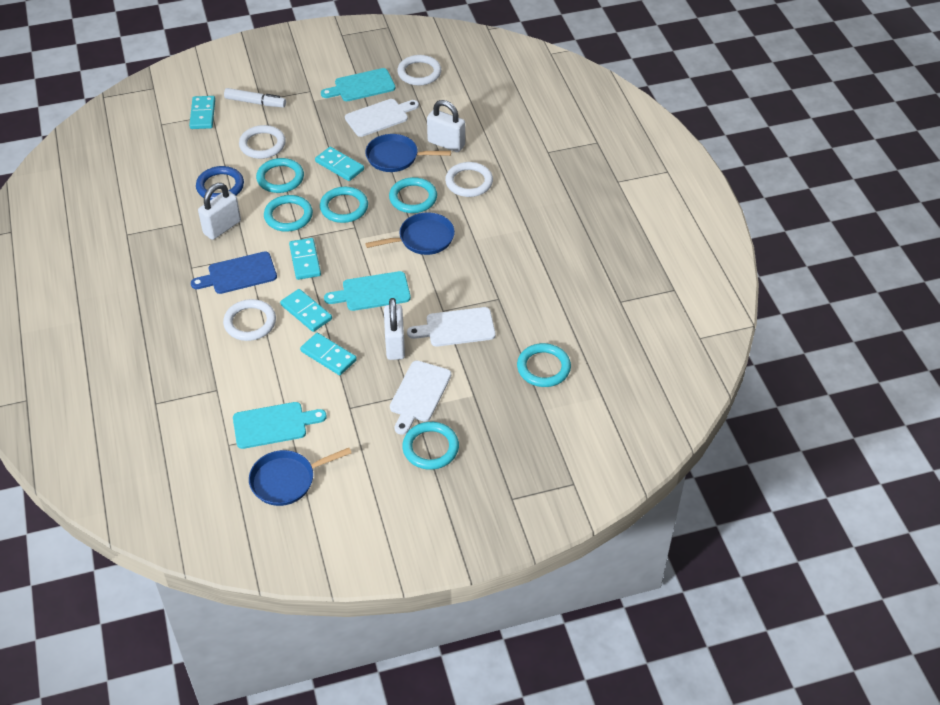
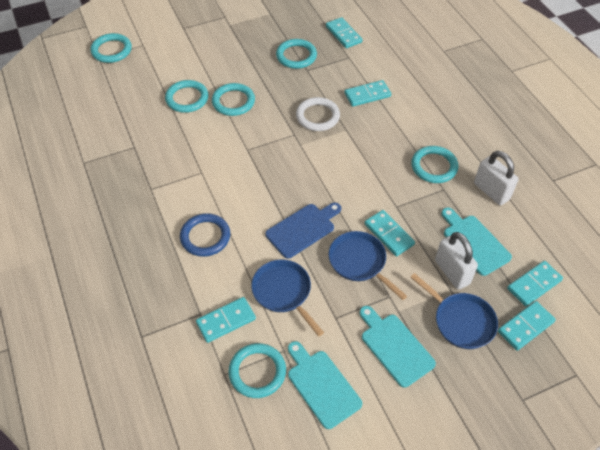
turquoise domino: [189,96,215,129] [280,289,332,332] [289,238,321,280] [300,333,357,375] [315,147,364,181] = 5 -> [196,297,256,343] [326,17,362,48] [344,80,391,107] [365,210,415,256] [498,301,556,351] [507,261,563,306] = 6
white cutting board: [345,99,419,137] [390,361,451,435] [407,307,496,347] = 3 -> none = 0
white marker: [224,88,286,107] = 1 -> none = 0
white padlock: [198,183,241,240] [384,298,405,360] [427,100,465,152] = 3 -> [435,232,478,290] [474,151,519,205] = 2
white ring: [223,299,276,341] [239,125,286,159] [397,55,441,86] [445,162,493,197] = 4 -> [296,97,340,131] = 1

